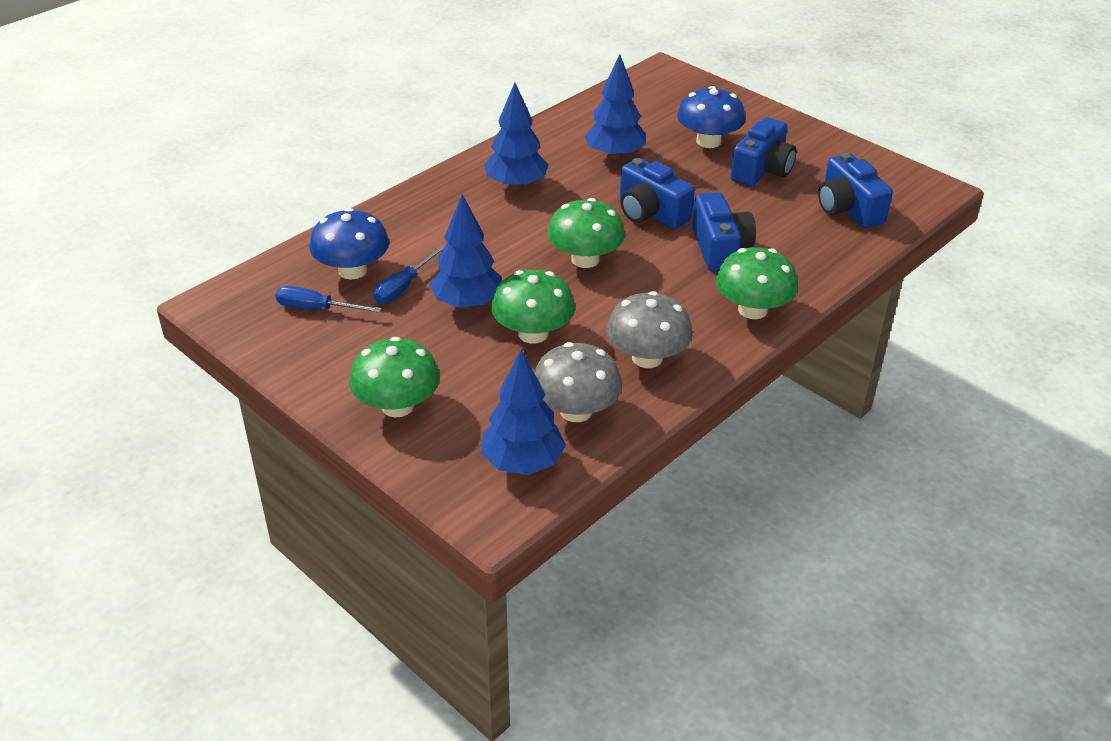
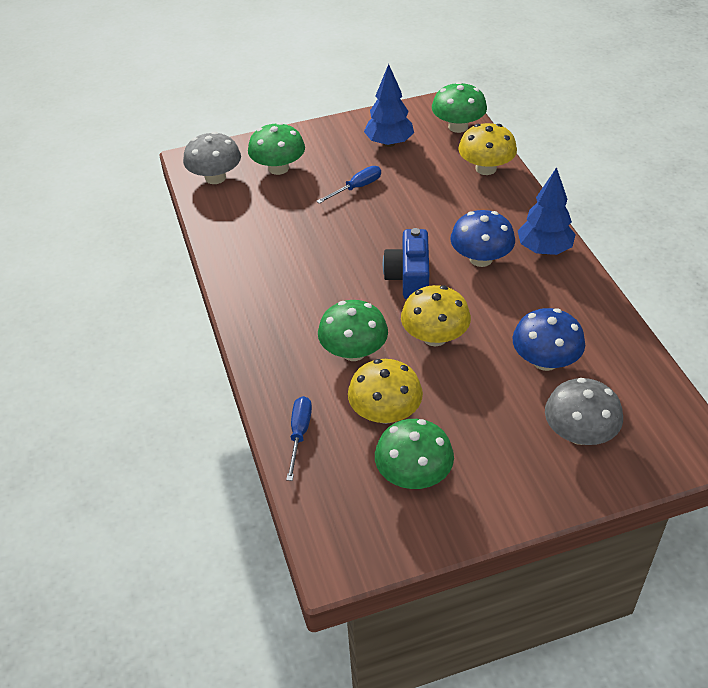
blue camera: [620,158,695,229] [692,192,756,272] [730,117,796,186] [818,153,893,228] = 4 -> [383,228,429,299] = 1
blue tree: [430,194,502,309] [481,349,566,475] [484,82,548,190] [585,54,646,159] = 4 -> [364,64,414,147] [518,167,576,255] = 2
yellow mushroom: none = 0 -> [348,359,423,424] [401,285,471,346] [458,123,517,175] = 3

